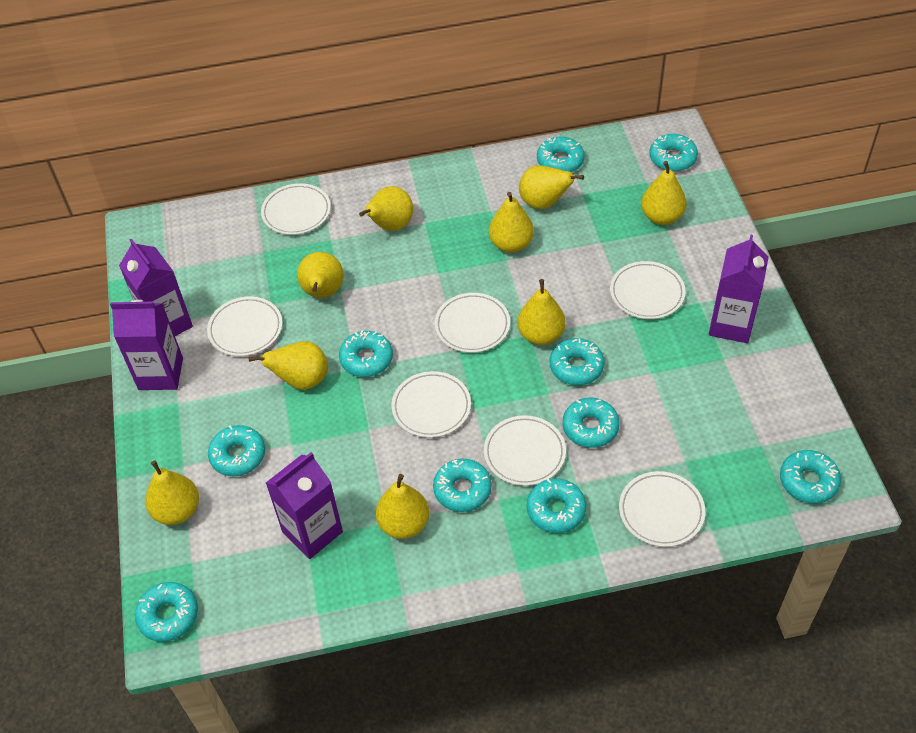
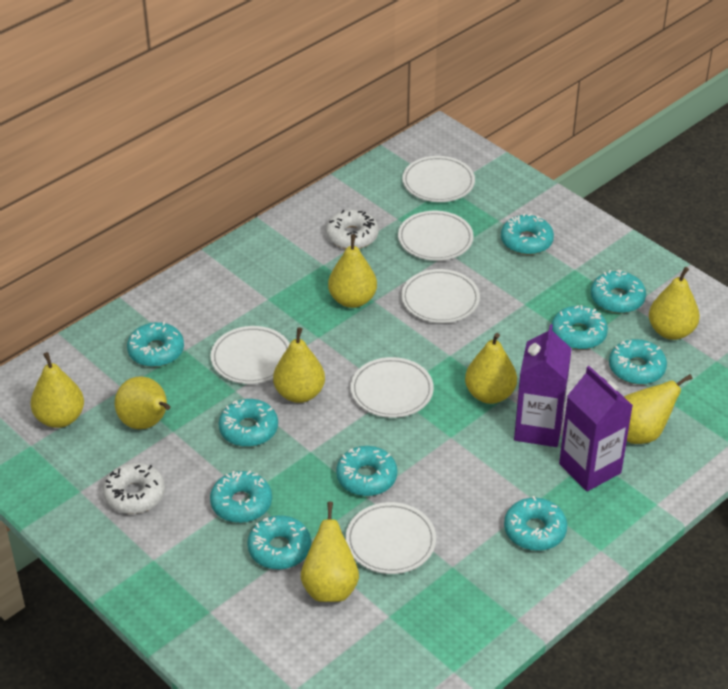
purple carton: [110,300,183,390] [119,238,193,336] [266,452,343,559] [709,235,769,343] = 4 -> [514,324,572,447] [559,366,633,491] = 2
white donut: none = 0 -> [103,463,165,514] [326,210,379,249] = 2
white plate: [207,297,282,356] [261,183,331,235] [391,371,471,438] [435,293,510,353] [484,415,566,486] [610,261,686,319] [619,471,705,547] = 7 -> [211,326,290,384] [346,502,436,574] [351,357,434,418] [398,211,474,261] [401,269,480,323] [402,156,475,202] = 6
yellow pear: [145,460,199,525] [249,341,328,390] [297,252,344,298] [359,186,413,231] [376,474,429,539] [489,192,534,253] [518,279,565,345] [519,165,584,209] [641,161,686,225] = 9 -> [31,352,84,428] [115,377,171,429] [273,327,325,403] [301,502,359,602] [328,234,377,308] [465,333,517,404] [624,374,693,444] [649,267,700,340] = 8

